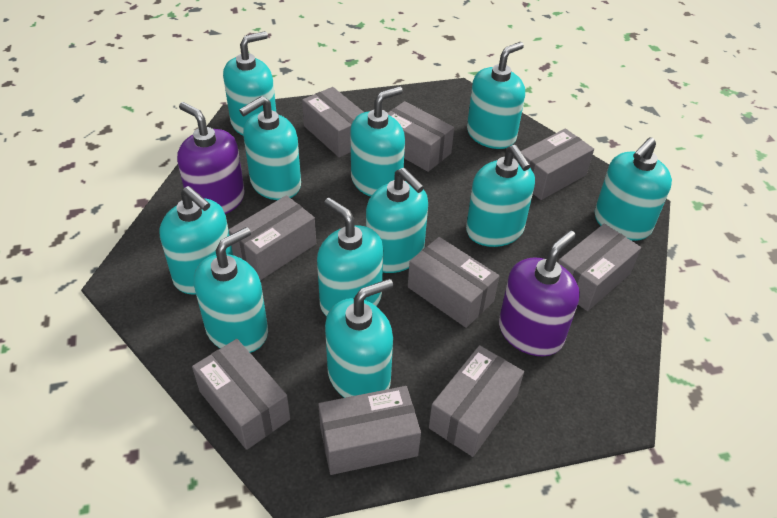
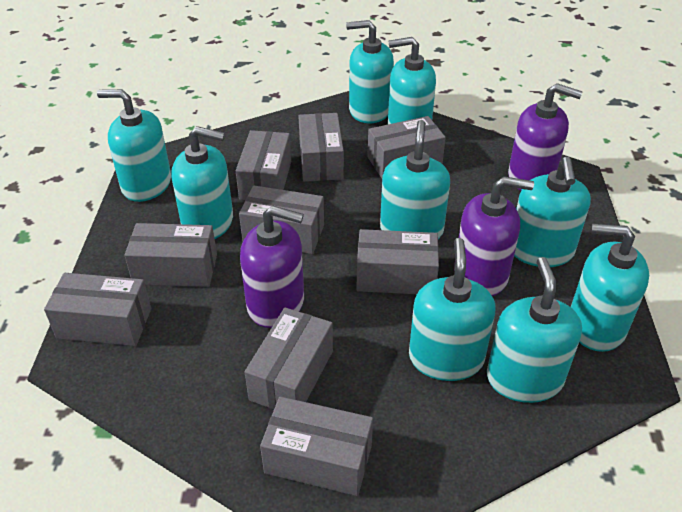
purple soap dispenser: [177,102,245,214] [499,231,580,356] = 2 -> [240,205,304,328] [454,176,534,296] [508,83,583,190] = 3
turquoise soap dispenser: [160,186,233,295] [194,227,268,353] [223,31,276,135] [239,96,301,200] [317,198,383,317] [325,278,393,398] [350,86,405,197] [366,168,428,273] [466,145,535,247] [467,42,525,149] [594,137,672,241] = 11 -> [97,89,171,202] [171,126,233,239] [346,20,394,123] [380,120,450,239] [388,37,436,124] [409,238,496,381] [487,257,582,403] [514,157,591,267] [571,224,649,352] = 9

